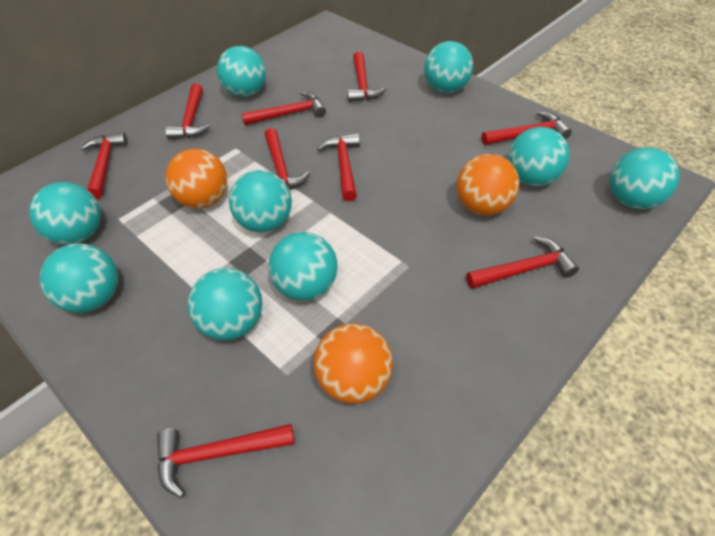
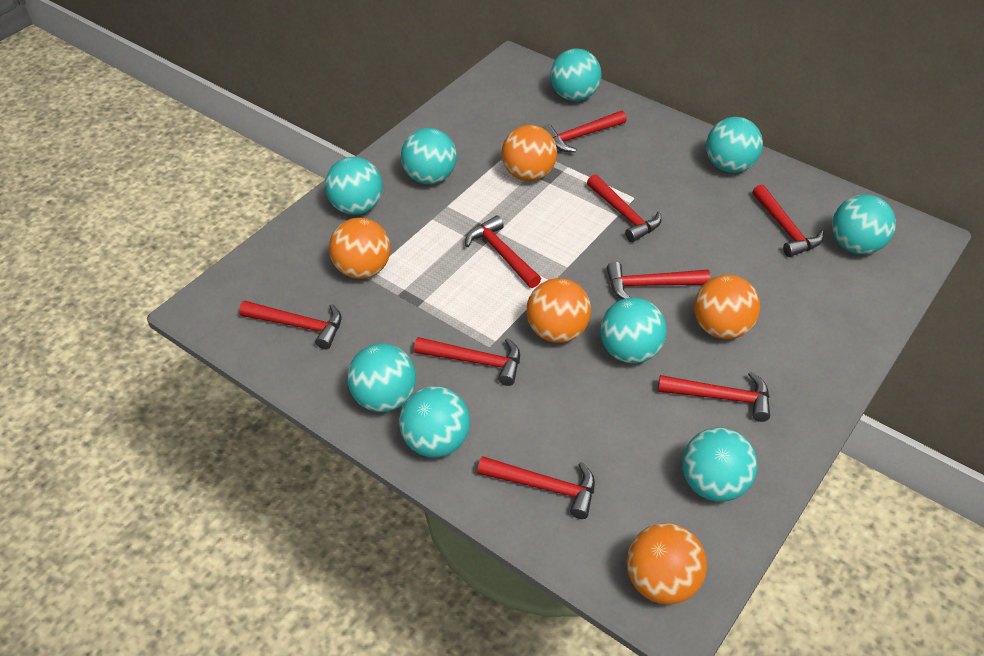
orange ball: [165,149,227,209] [314,323,393,404] [457,154,519,216] = 3 -> [329,218,391,279] [502,125,557,181] [526,278,591,343] [626,523,707,605] [694,275,760,339] = 5

